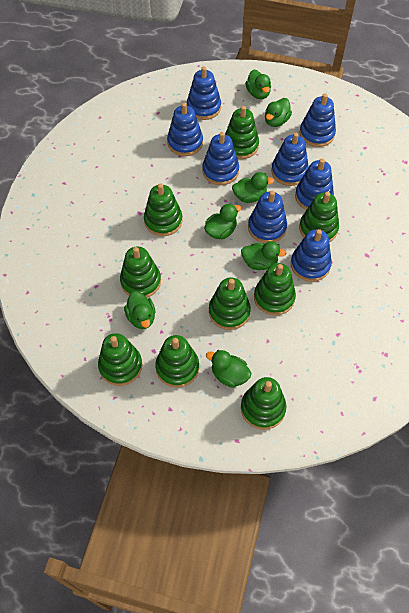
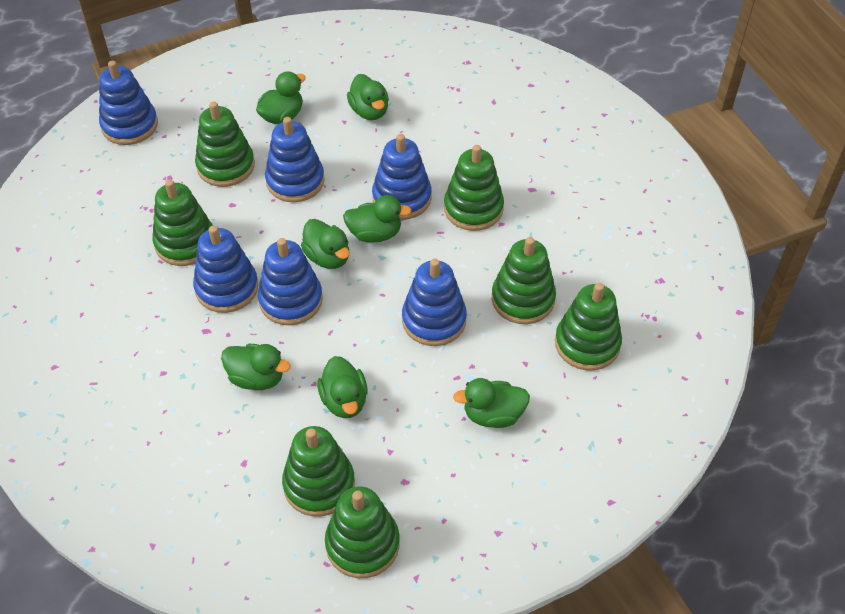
blue stacking toy: [167,103,203,156] [187,66,221,120] [202,132,239,185] [248,191,287,243] [271,133,309,186] [291,229,332,282] [295,159,334,210] [300,94,336,147] = 8 -> [99,61,158,145] [193,226,258,313] [258,238,323,325] [265,117,325,202] [372,134,432,220] [402,259,467,346] = 6
green stacking toy: [98,333,142,386] [120,247,161,298] [144,183,183,236] [155,335,199,388] [209,277,251,330] [225,106,259,159] [241,377,286,430] [254,263,296,316] [299,192,339,242] = 9 -> [152,179,213,266] [195,101,255,187] [282,426,355,517] [325,486,400,578] [444,145,504,231] [492,237,556,324] [555,283,622,370] = 7

